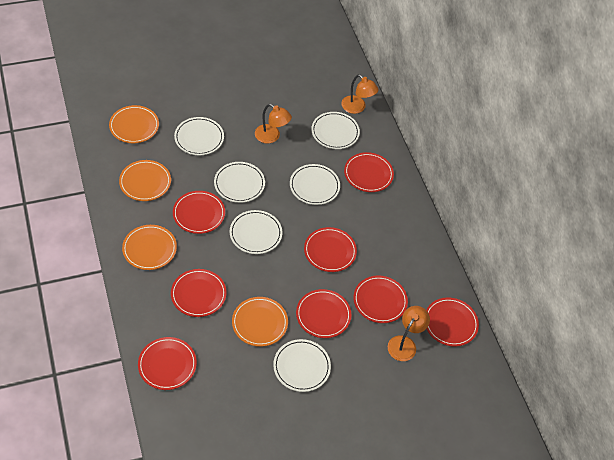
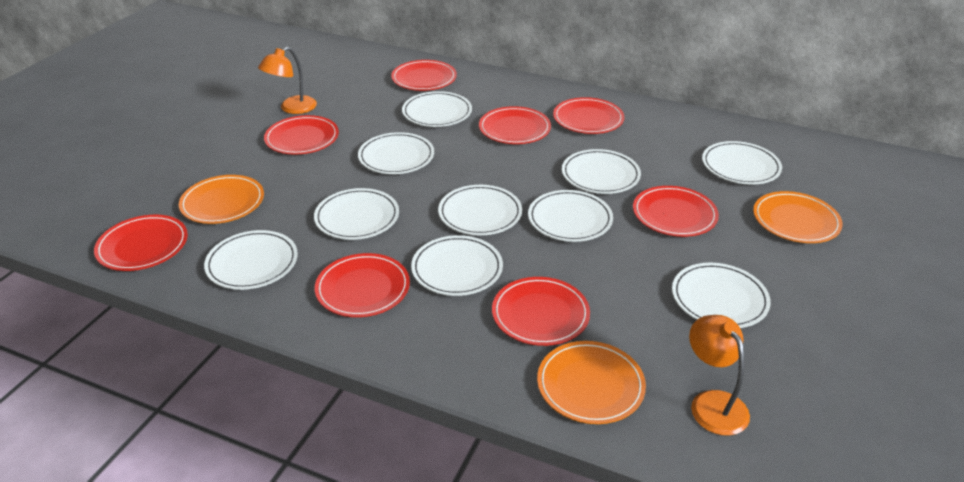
orange lamp: [255,104,292,143] [341,74,379,114] [388,306,430,361] = 3 -> [258,47,317,114] [689,315,750,436] = 2
orange plate: [109,105,159,143] [119,160,171,201] [122,225,177,270] [232,297,288,347] = 4 -> [179,175,264,224] [537,341,646,424] [753,191,843,243] = 3
white plate: [174,117,224,155] [214,162,265,203] [230,210,282,254] [273,339,331,392] [290,164,340,205] [311,112,360,149] = 6 -> [204,230,298,290] [314,188,399,240] [358,132,434,174] [402,91,472,127] [411,235,503,296] [438,185,522,235] [528,190,613,242] [562,149,641,194] [672,263,771,328] [702,141,782,185] = 10

